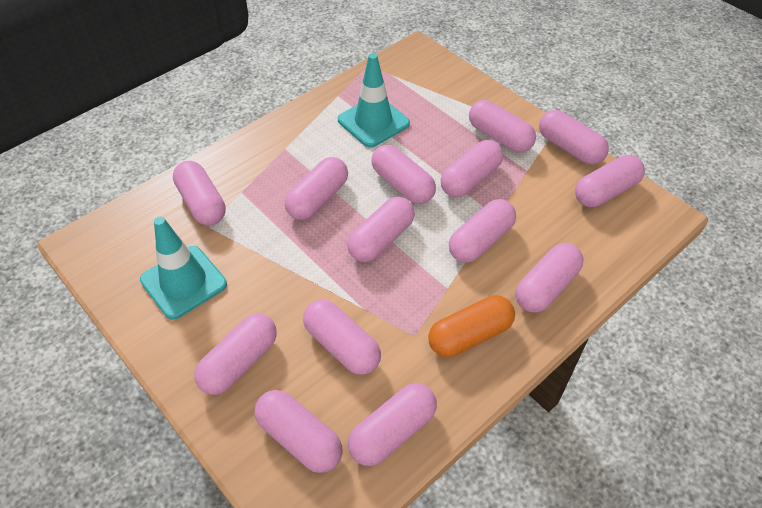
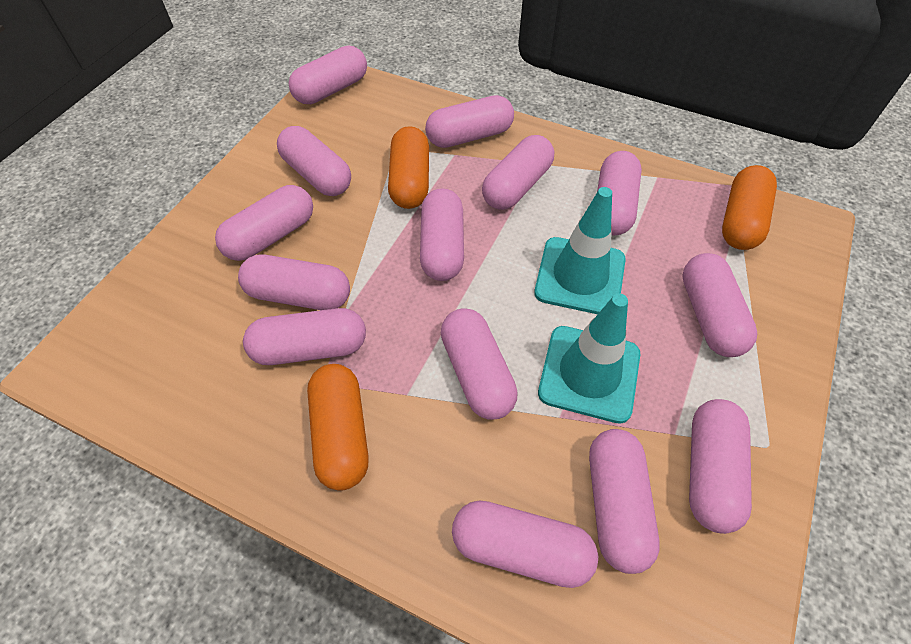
orange capsule: [428,295,515,357] = 1 -> [307,364,369,491] [388,126,429,209] [722,165,777,250] = 3

